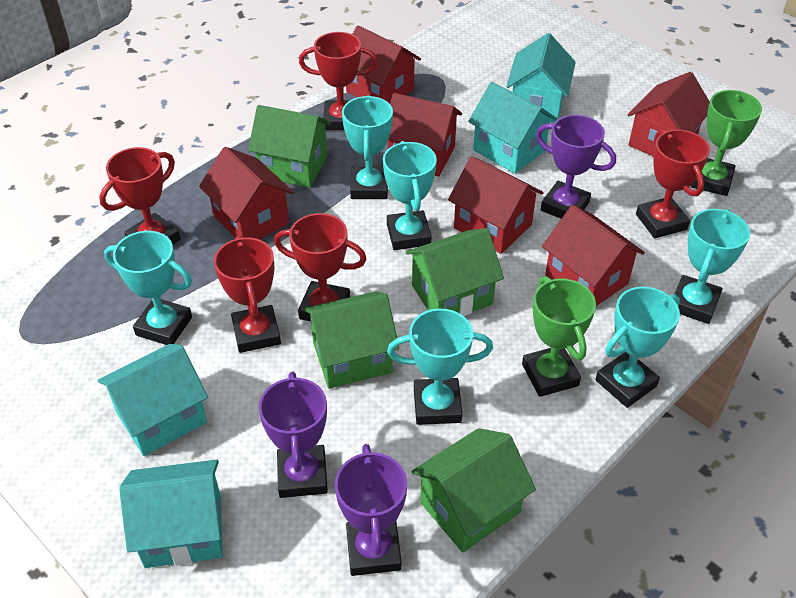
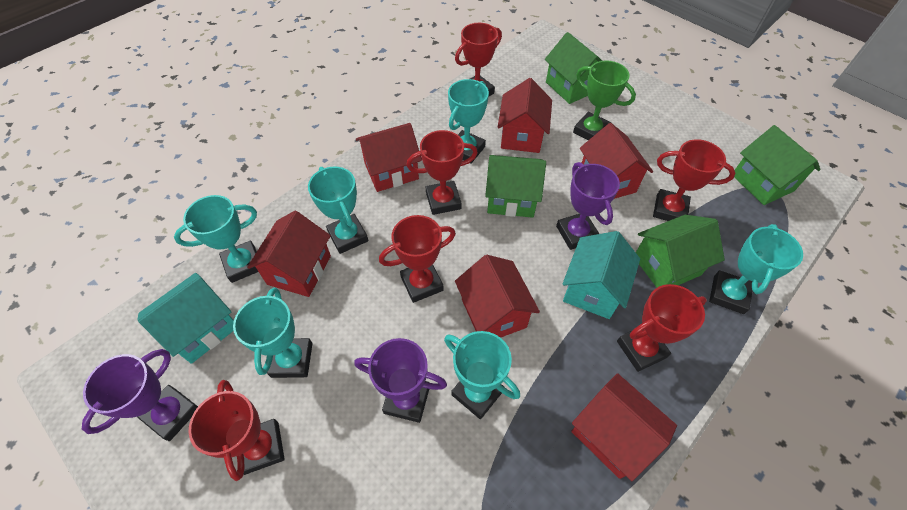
green trophy: [522,276,596,397] [691,90,762,196] = 2 -> [573,61,636,140] = 1
red trophy: [99,147,181,245] [214,235,281,353] [274,213,367,321] [299,32,378,130] [636,130,710,238] = 5 -> [189,380,285,481] [379,215,456,303] [406,130,478,215] [455,23,502,97] [617,284,707,372] [653,139,735,221] = 6
turquoise house: [97,344,208,456] [119,460,223,568] [468,82,557,174] [506,33,576,122] = 4 -> [138,273,234,364] [562,231,640,319] = 2

